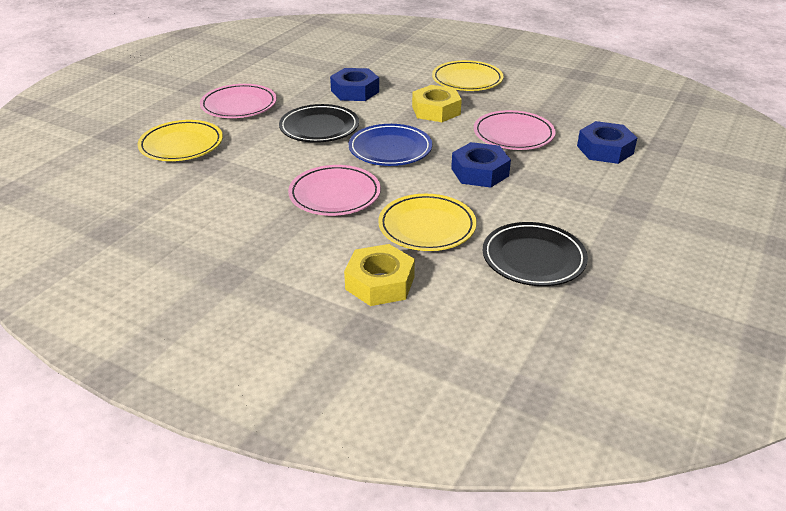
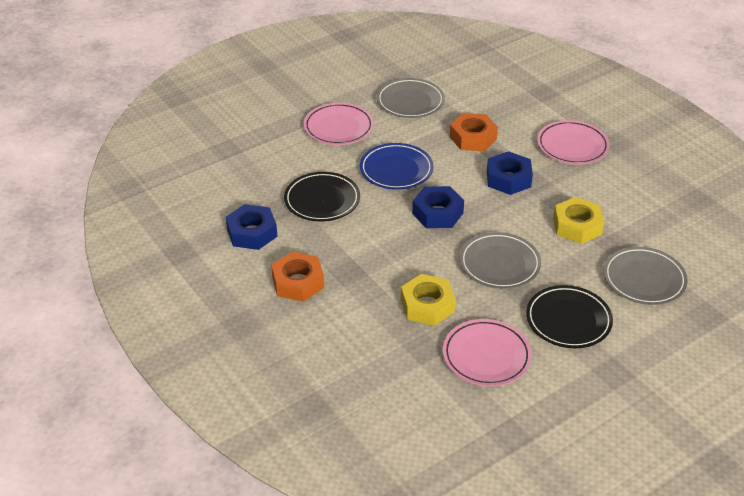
grey plate: none = 0 -> [376,78,445,118] [460,232,541,289] [603,247,688,305] = 3
orange nut: none = 0 -> [271,252,324,302] [450,113,498,151] = 2
yellow plate: [137,120,223,161] [378,194,477,251] [432,60,504,91] = 3 -> none = 0

